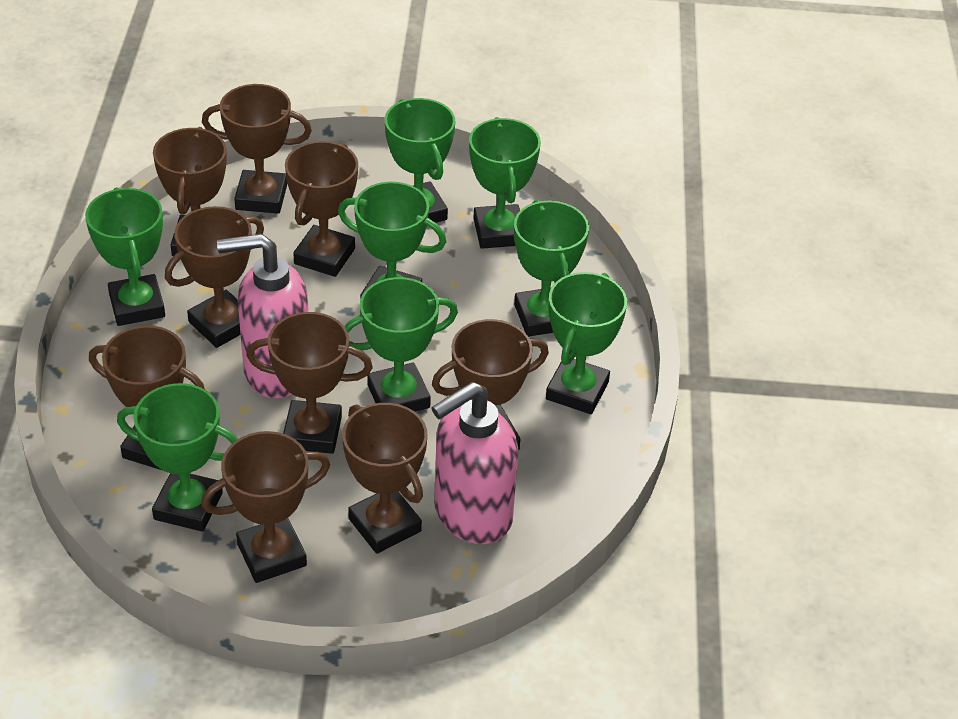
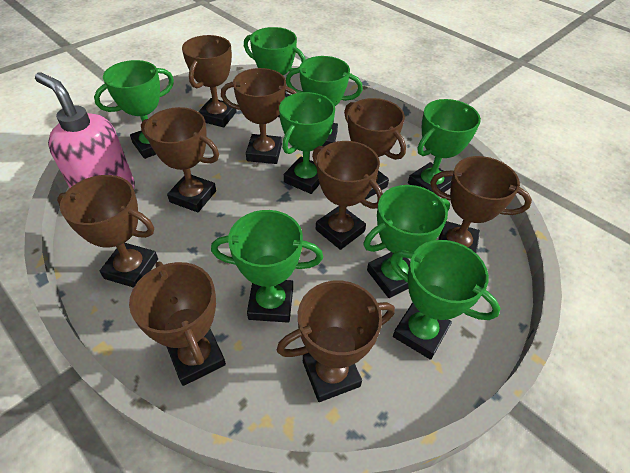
pink soap dispenser: [217,233,309,398] [431,382,518,544] = 2 -> [35,72,135,189] = 1

